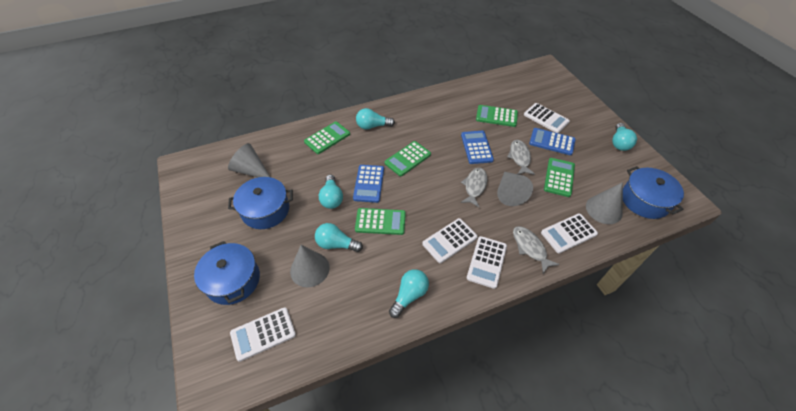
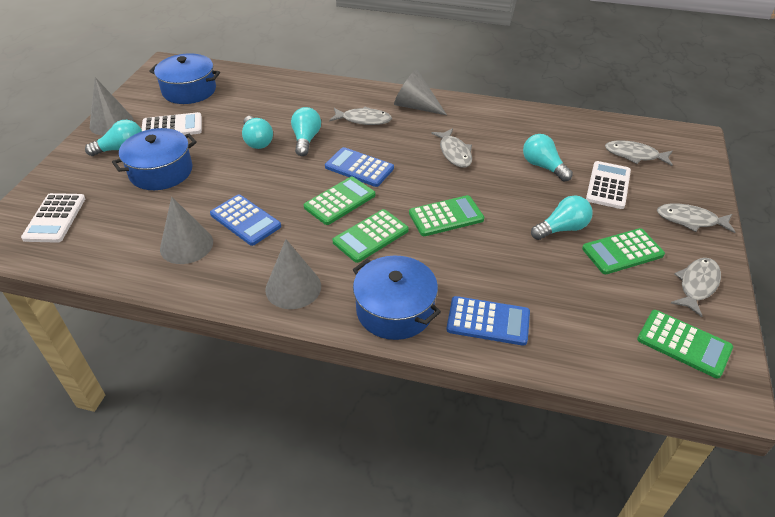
grey fish: [461,168,487,207] [507,140,535,175] [513,226,560,273] = 3 -> [329,107,392,125] [431,128,472,168] [605,140,673,166] [657,203,735,233] [671,258,721,317] = 5
white calculator: [230,307,296,362] [422,218,478,263] [467,236,507,289] [524,103,570,133] [541,214,598,253] = 5 -> [21,193,86,243] [141,112,202,135] [586,161,631,209] = 3

